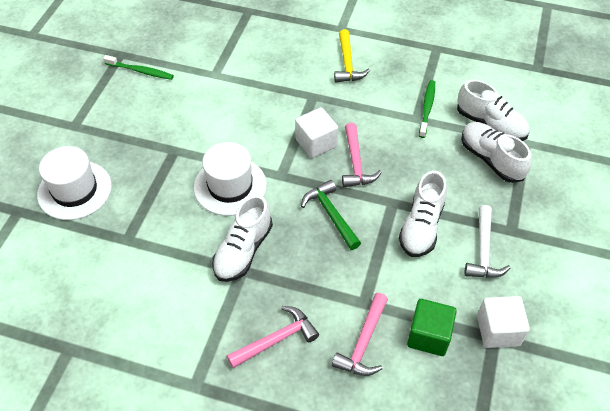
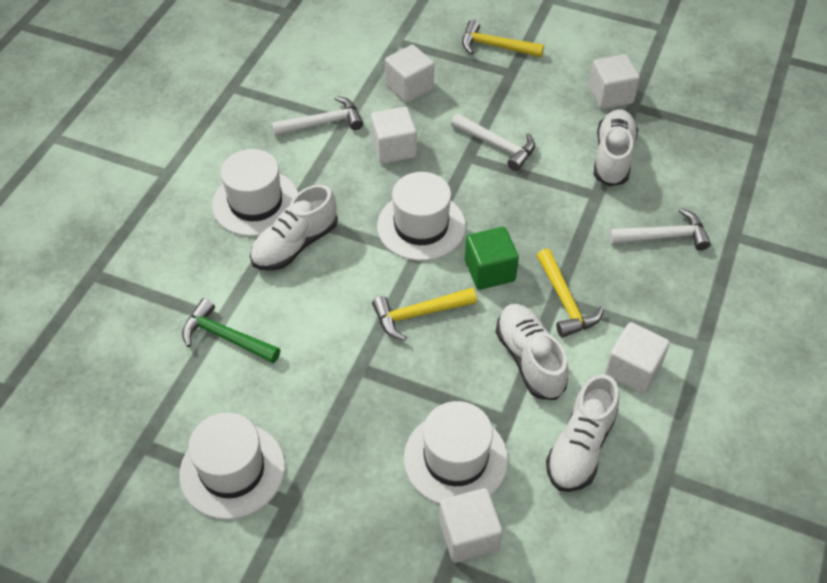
green toothbrush: [103,55,174,80] [419,80,435,138] = 2 -> none = 0
pink hammer: [227,306,319,368] [332,293,388,376] [342,123,382,187] = 3 -> none = 0
white cube: [295,107,338,158] [477,296,530,348] = 2 -> [371,107,417,164] [385,45,434,103] [439,488,503,563] [589,54,640,109] [605,322,670,394] = 5
white hammer: [464,205,510,278] = 1 -> [272,96,363,136] [451,114,535,171] [609,208,711,250] = 3
white hat: [37,146,112,220] [194,142,267,216] = 2 -> [179,413,285,519] [212,149,298,236] [377,172,466,261] [404,401,508,504] = 4
yellow hammer: [334,29,370,83] = 1 -> [372,288,477,341] [462,20,544,58] [537,249,604,338] = 3

